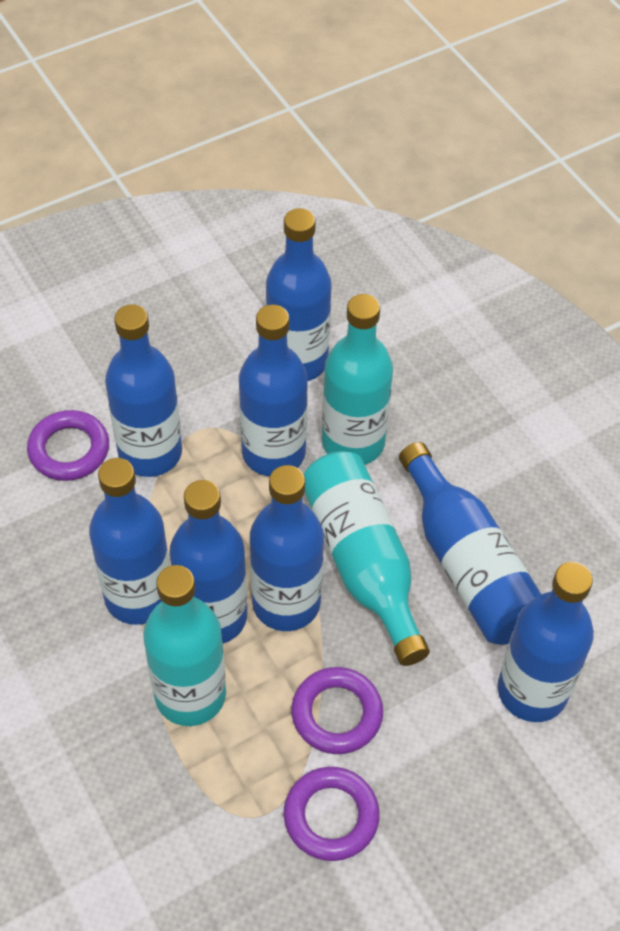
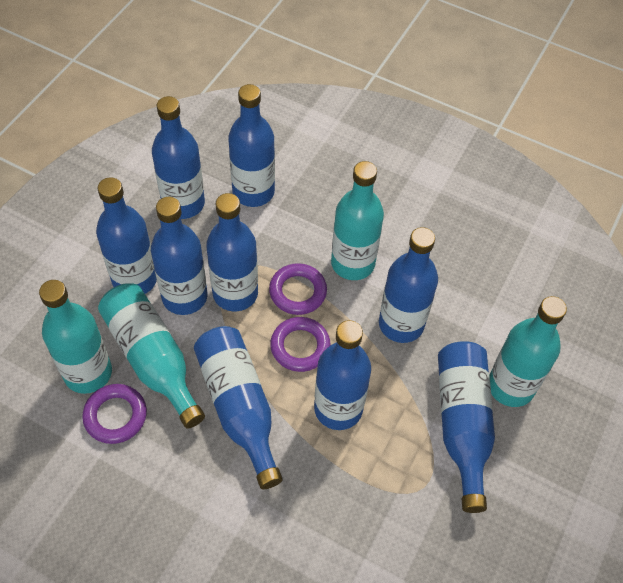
blue bottle: [89,458,170,625] [105,304,182,477] [169,480,247,644] [239,305,308,476] [250,465,324,631] [266,208,332,381] [399,442,541,645] [498,562,594,722] = 8 -> [96,177,157,294] [151,197,207,315] [152,96,205,219] [194,326,283,489] [206,193,258,311] [228,84,275,207] [314,320,371,430] [379,227,438,343] [438,341,495,513] = 9
turquoise bottle: [143,565,226,726] [304,451,430,666] [322,294,393,464] = 3 -> [39,280,112,394] [98,283,205,428] [331,161,384,280] [489,296,567,407] = 4

